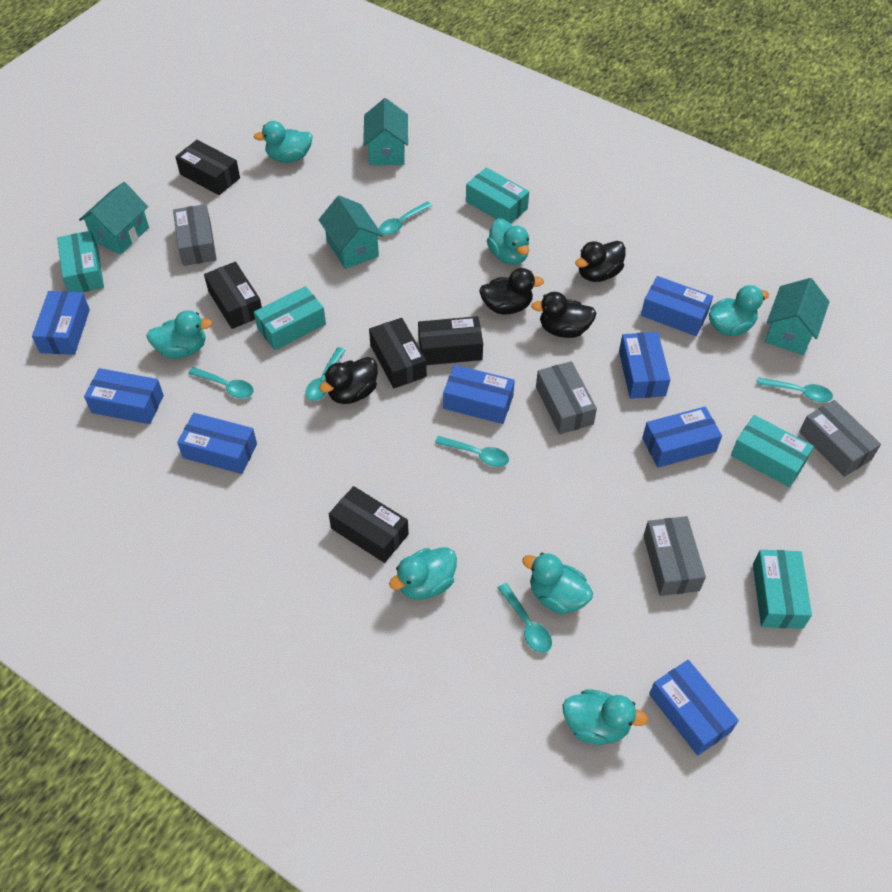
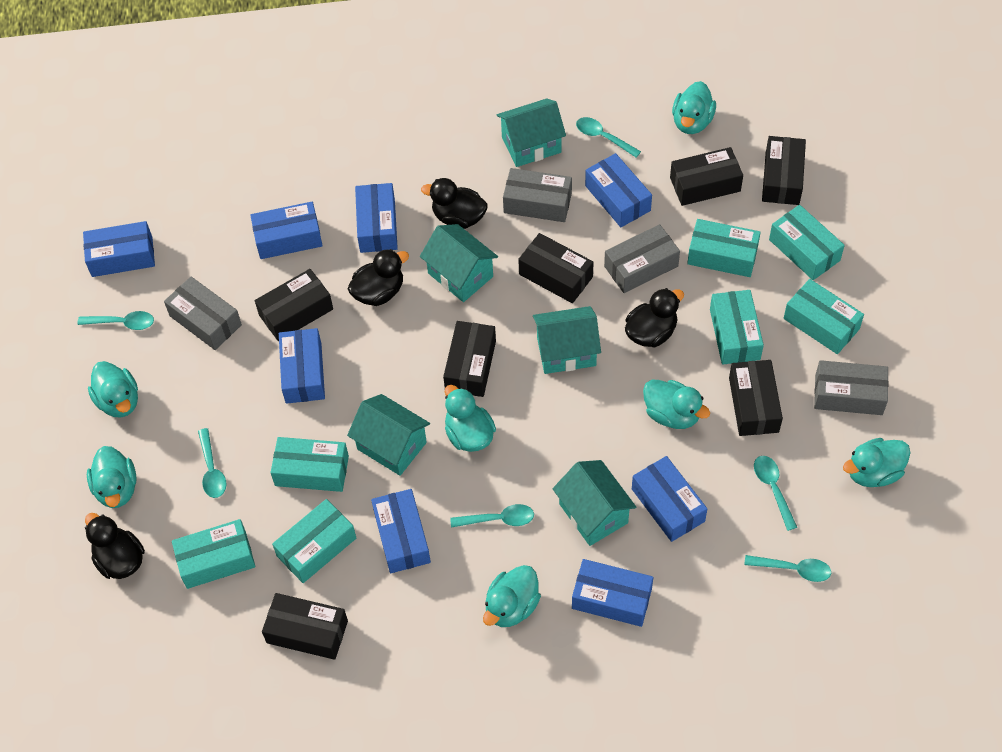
black box: [175,140,240,195] [204,262,262,329] [329,486,409,563] [369,318,427,388] [418,316,483,365] = 5 -> [255,269,333,341] [262,593,348,660] [443,321,496,397] [518,233,594,303] [670,147,743,206] [729,360,783,436] [762,136,806,205] = 7
turquoise box: [57,231,104,292] [254,286,326,350] [466,167,529,224] [731,415,814,487] [753,550,812,629] = 5 -> [172,519,255,589] [270,437,349,492] [272,499,356,583] [687,219,761,277] [710,290,764,364] [769,205,845,280] [784,279,864,354] = 7
turquoise house: [79,182,149,255] [319,196,383,269] [363,98,408,165] [765,278,829,355] = 4 -> [347,394,430,476] [420,224,498,302] [497,98,566,167] [533,306,601,374] [553,460,636,546] = 5

